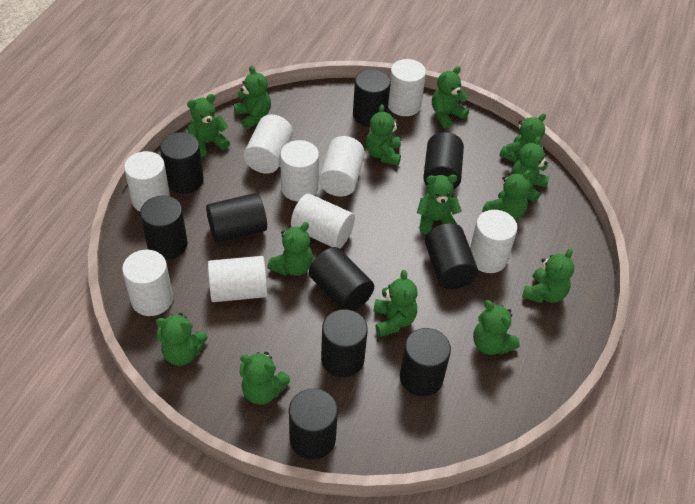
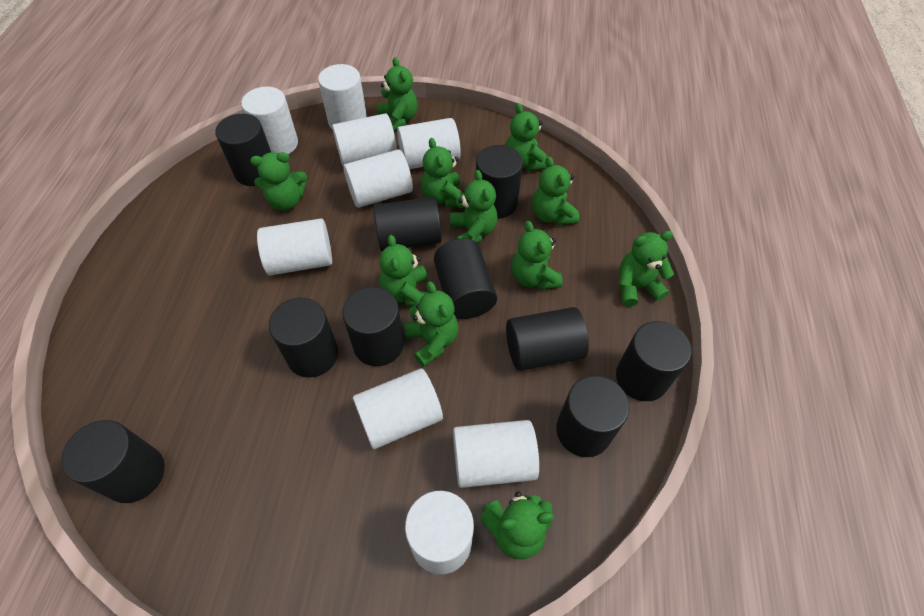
green teddy bear: [156,313,208,366] [187,94,230,157] [234,66,271,129] [239,352,290,405] [267,222,313,276] [366,104,401,166] [373,270,417,337] [417,175,462,234] [432,66,469,129] [473,300,520,355] [482,170,531,220] [499,113,546,163] [511,137,550,202] [522,249,574,303] = 14 -> [250,152,307,210] [377,57,417,131] [379,235,428,307] [404,281,458,367] [421,138,464,207] [450,170,498,243] [481,491,554,559] [505,103,548,171] [512,221,563,290] [532,156,579,225] [619,231,674,307] = 11

